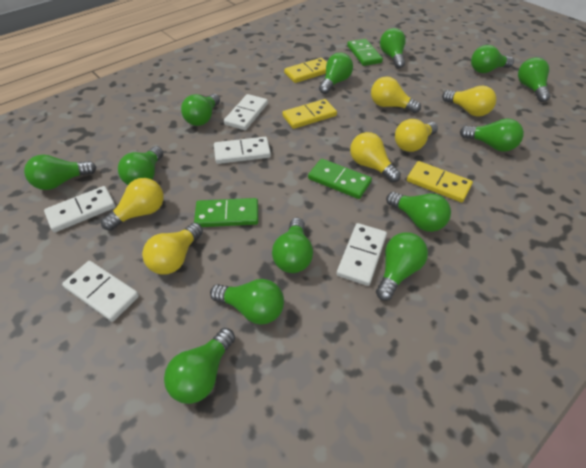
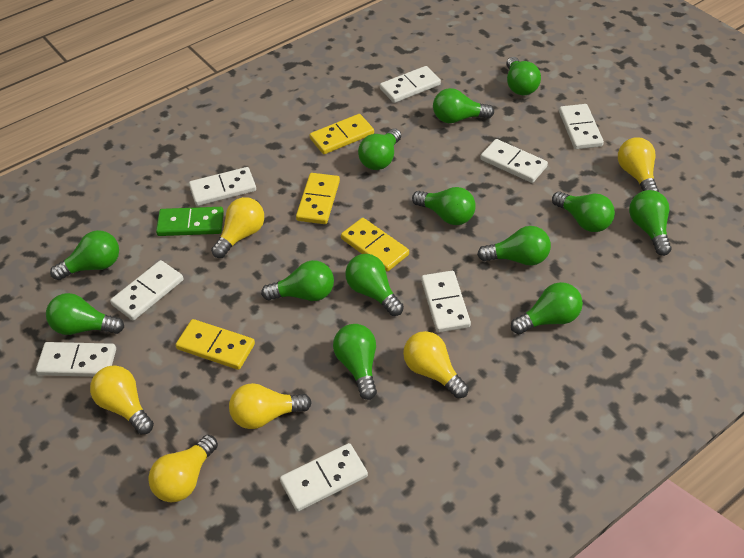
green domino: [194,198,258,227] [308,159,372,199] [347,39,383,66] = 3 -> [156,207,224,236] = 1
white domino: [44,186,116,232] [62,261,139,322] [214,137,271,164] [224,94,268,130] [337,223,387,286] = 5 -> [36,342,116,377] [110,260,183,320] [189,167,256,206] [280,443,368,512] [380,66,441,103] [421,271,471,332] [480,139,548,183] [559,104,604,149] = 8
yellow domino: [282,99,337,129] [284,58,327,83] [407,161,473,203] = 3 -> [176,319,255,370] [296,173,340,224] [310,114,374,154] [341,218,409,272] = 4

